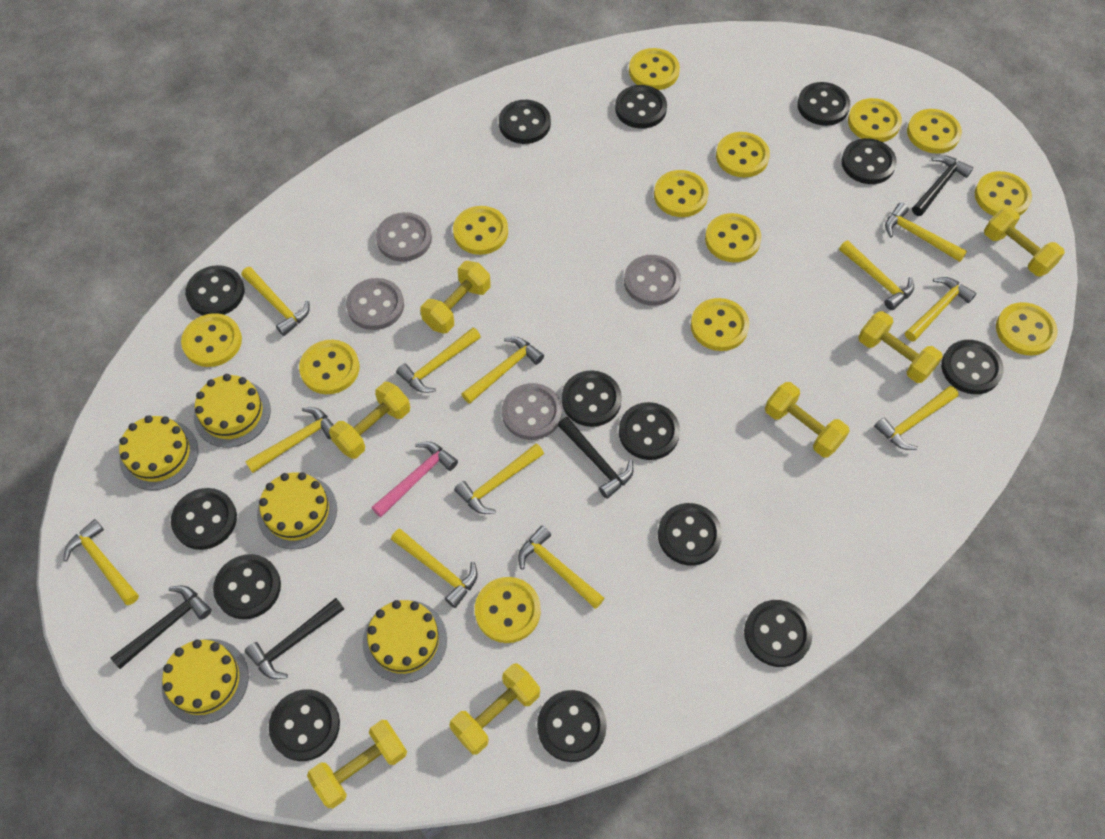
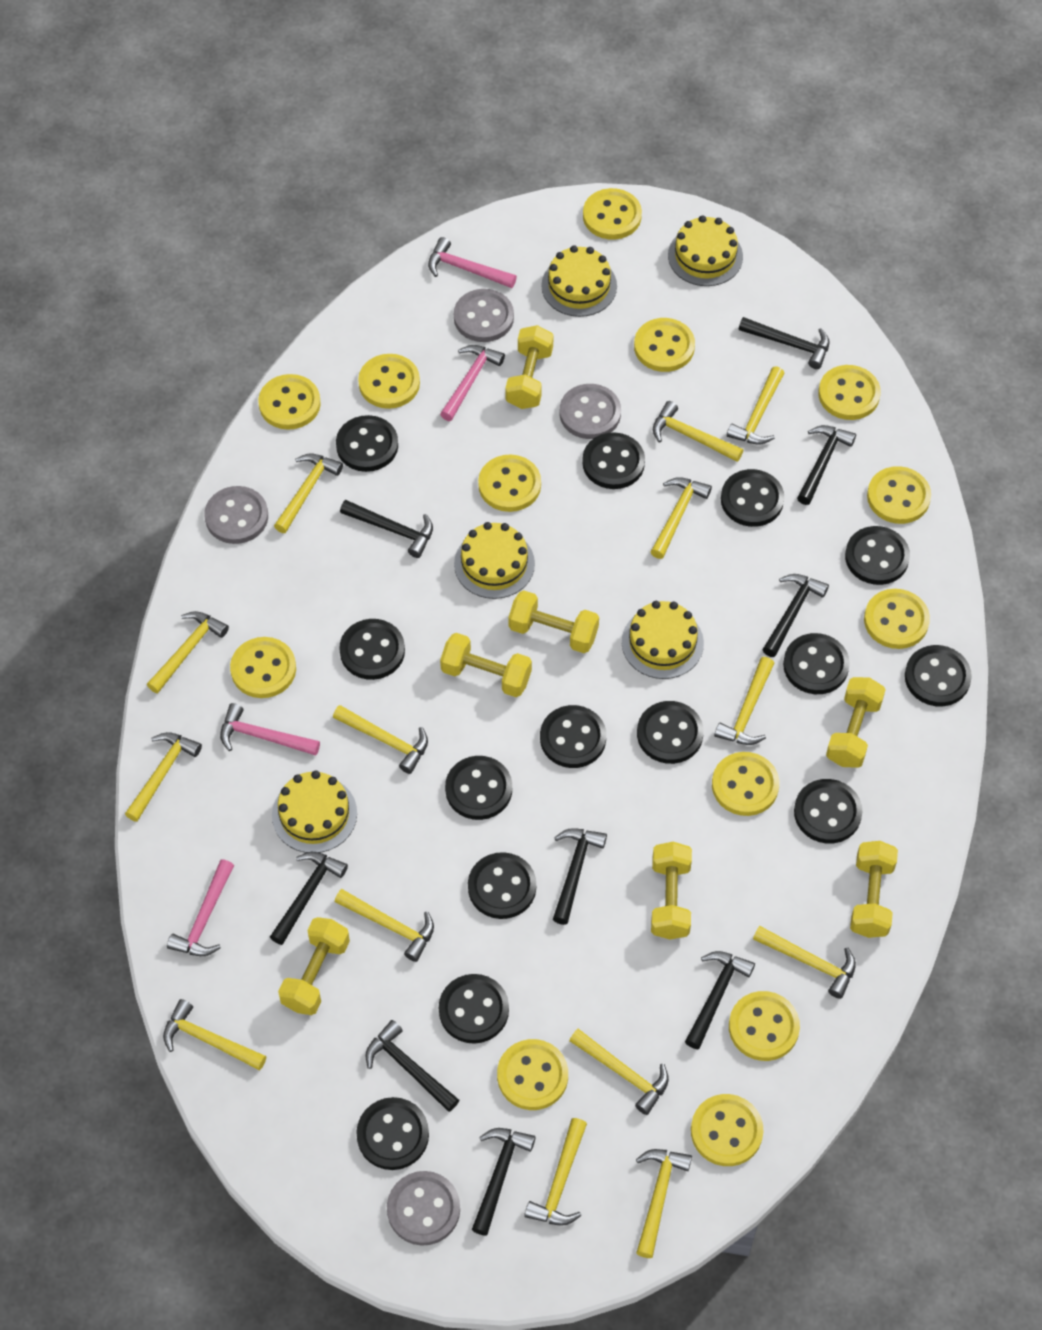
black hammer: [111,585,212,669] [245,598,344,679] [558,417,634,499] [912,155,973,216] = 4 -> [270,852,348,945] [340,500,433,558] [365,1020,459,1112] [472,1128,536,1236] [553,828,607,925] [685,951,755,1049] [739,317,830,369] [762,574,829,657] [797,425,856,505] = 9
pink hammer: [371,442,458,517] = 1 -> [167,860,234,956] [220,703,320,756] [428,237,517,288] [440,345,505,421] = 4
yellow hammer: [63,519,139,605] [241,267,310,336] [245,407,334,473] [391,528,477,608] [396,328,481,393] [454,443,544,514] [461,337,544,404] [518,526,604,609] [839,240,914,310] [874,386,959,450] [885,203,967,262] [905,277,976,342] = 12 -> [125,732,202,822] [147,611,229,693] [163,999,267,1070] [274,453,343,533] [333,705,428,774] [335,889,434,962] [524,1118,587,1226] [569,1029,669,1115] [636,1149,692,1258] [651,477,712,559] [653,401,743,462] [714,657,774,745] [727,366,784,445] [753,926,856,999] = 14

